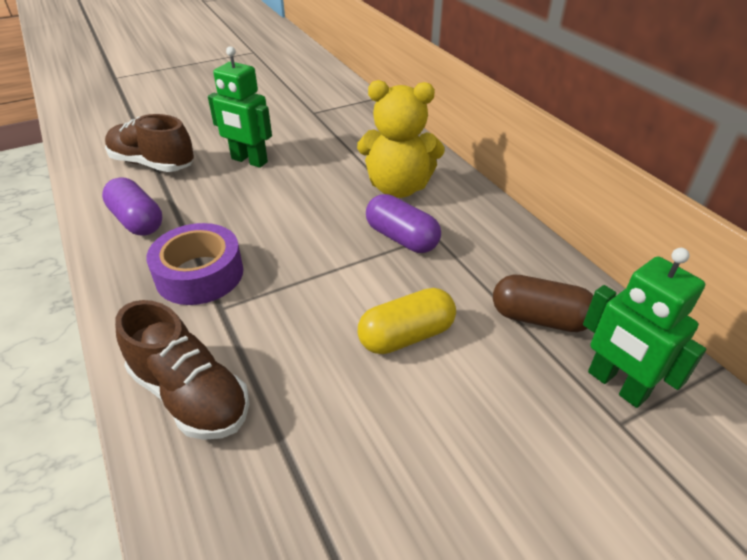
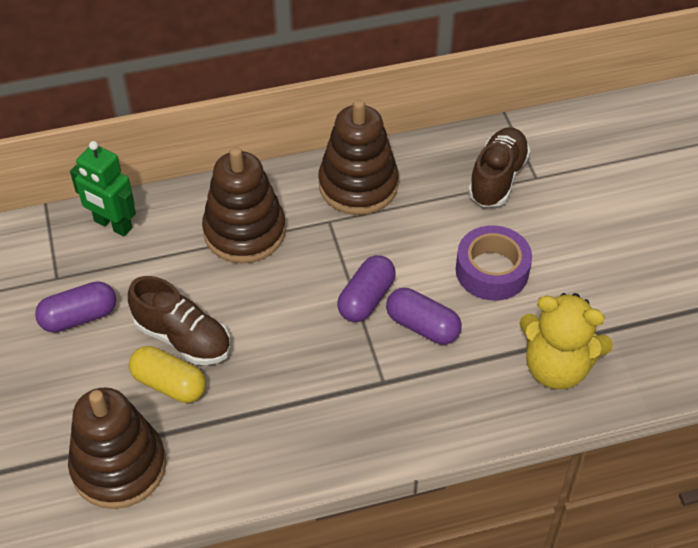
brown capsule: [493,274,594,332] = 1 -> none = 0
brown stacking toy: none = 0 -> [68,387,166,509] [202,147,286,263] [318,99,399,215] = 3
green robot: [208,46,272,168] [583,248,706,408] = 2 -> [70,141,136,236] = 1
purple capsule: [102,177,162,235] [366,194,441,253] = 2 -> [35,281,116,333] [337,255,396,322] [386,288,462,344] = 3

